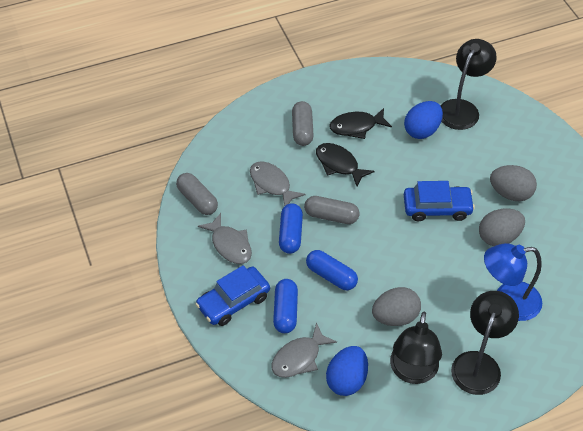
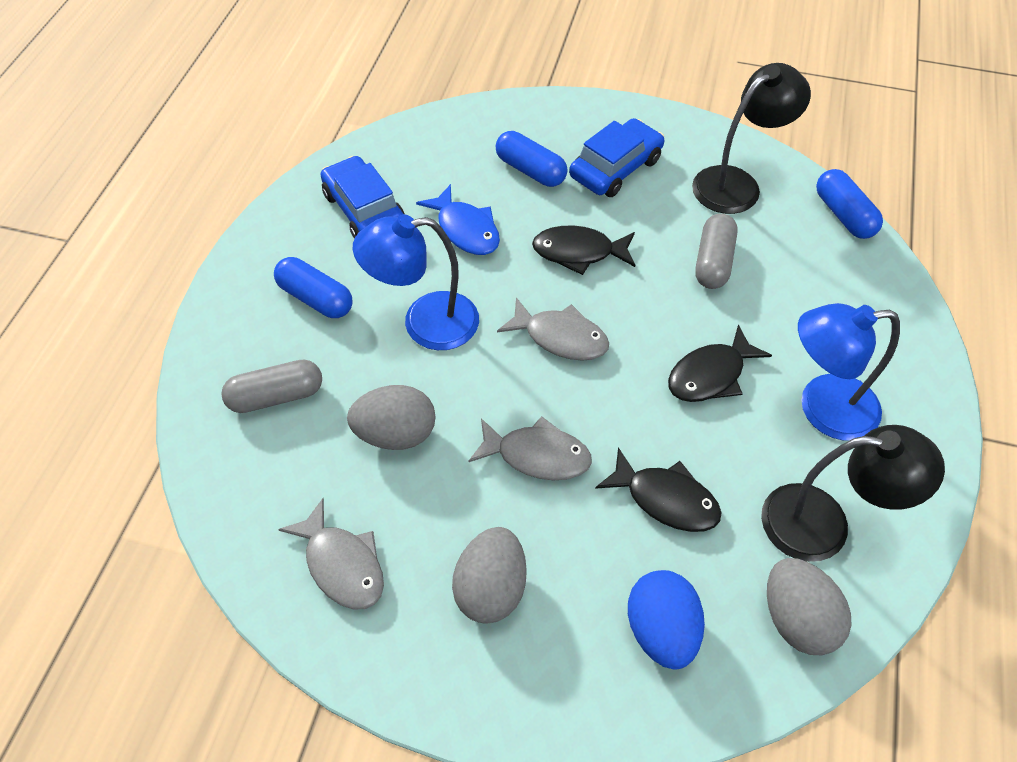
black fish: [316,143,374,187] [330,108,392,139] = 2 -> [532,225,635,275] [595,447,722,532] [668,325,772,402] = 3
black lamp: [390,312,442,384] [440,39,497,130] [451,291,519,395] = 3 -> [692,63,811,214] [761,425,945,562] = 2
blue egg: [326,346,368,396] [404,101,443,139] = 2 -> [628,570,705,670] = 1
blue fish: none = 0 -> [416,184,500,255] = 1
blue lamp: [484,243,542,321] = 1 -> [353,214,479,350] [798,303,900,441] = 2
grey capsule: [176,173,218,215] [292,101,314,146] [304,196,360,224] = 3 -> [221,360,322,413] [695,213,738,289] = 2

